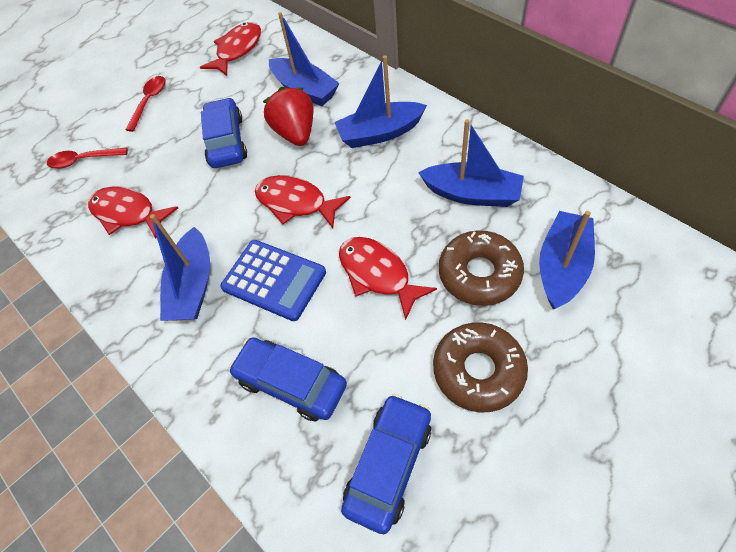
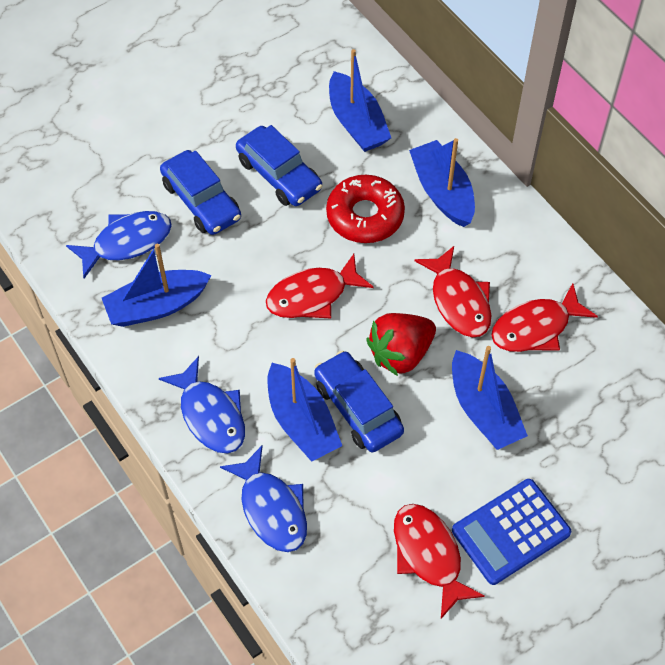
blue fish: none = 0 -> [66,211,172,278] [159,356,245,453] [220,446,307,552] = 3
brown donut: [433,322,528,412] [439,230,524,306] = 2 -> none = 0
red donut: none = 0 -> [326,175,405,243] = 1
red spoon: [47,147,128,169] [126,76,166,132] = 2 -> none = 0

